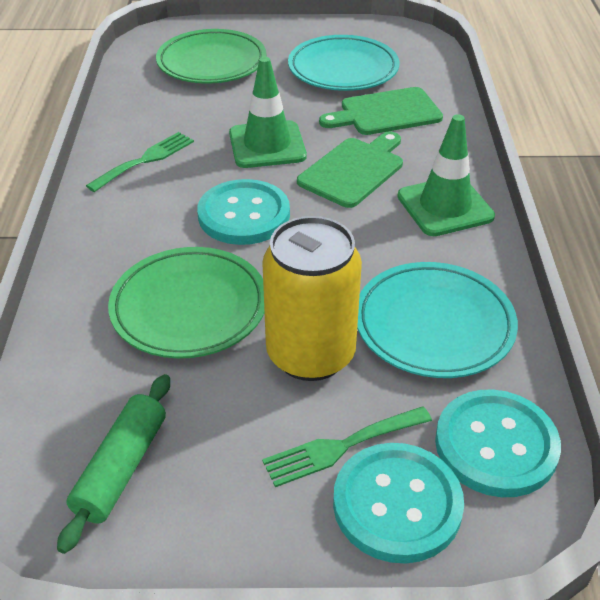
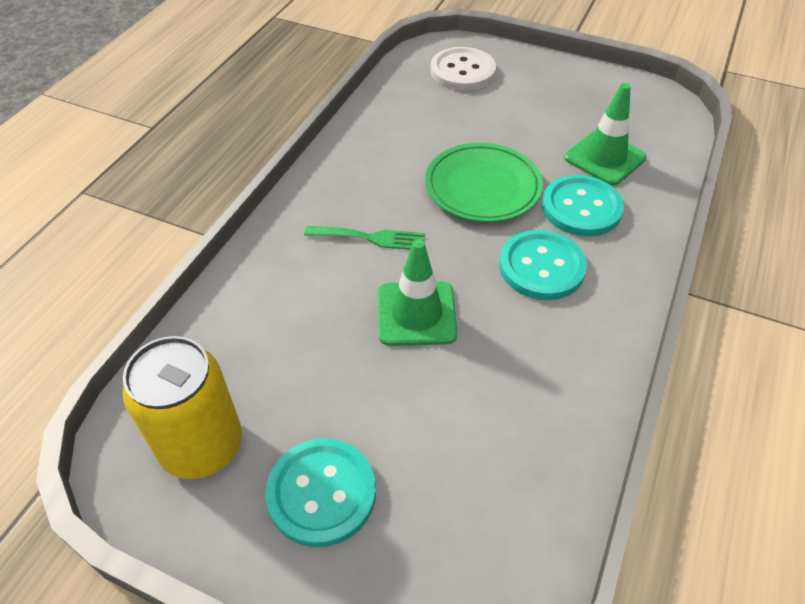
green cutting board: [297,132,403,208] [319,87,443,135] = 2 -> none = 0
green fork: [86,132,194,192] [262,406,432,487] = 2 -> [304,226,425,250] = 1
green plate: [108,247,265,358] [156,29,266,84] = 2 -> [425,143,543,222] = 1
green rolling pin: [57,374,170,554] = 1 -> none = 0
turquoise plate: [288,35,400,91] [357,262,518,378] = 2 -> none = 0
white button: none = 0 -> [430,47,496,91] = 1

